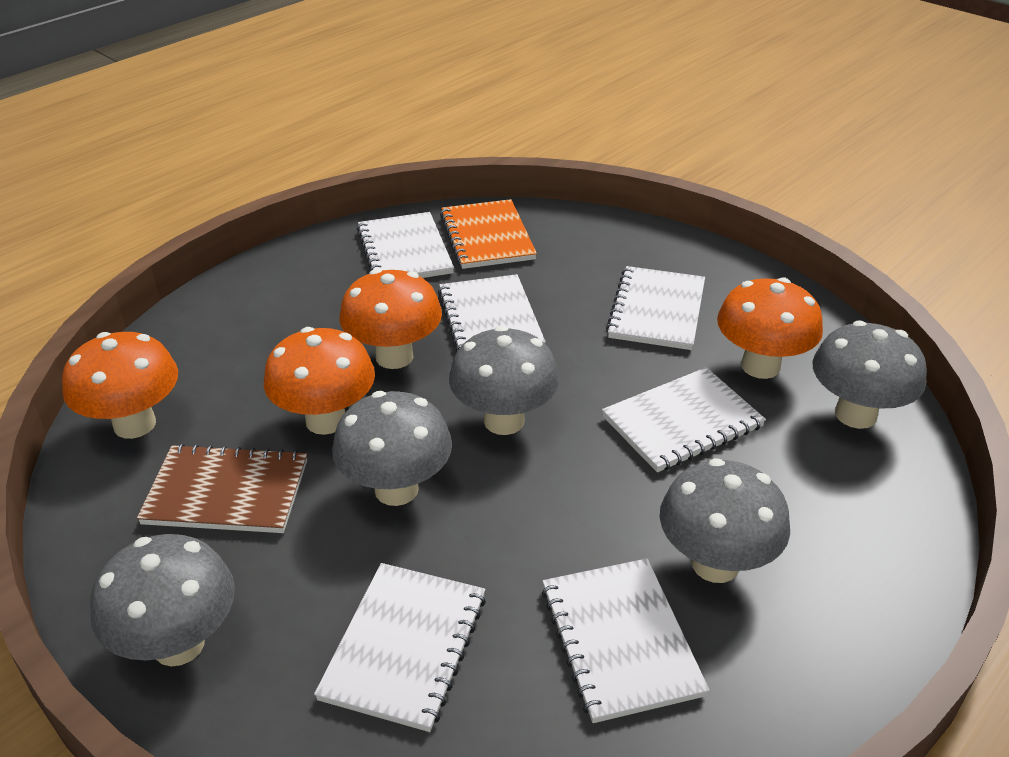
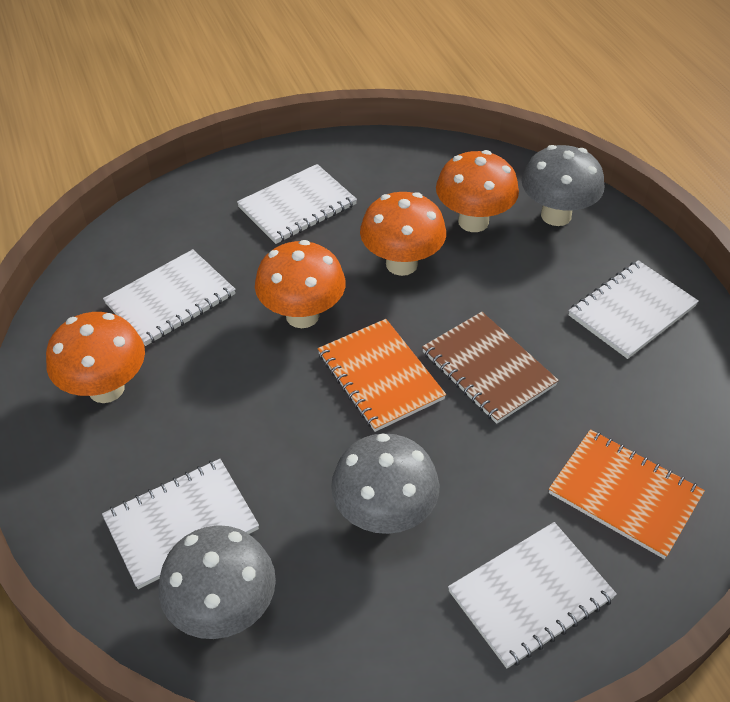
grey mushroom: [90,534,235,667] [332,391,452,506] [449,326,559,435] [660,458,790,583] [812,321,927,429] = 5 -> [159,525,276,639] [331,433,439,534] [521,145,604,226] = 3
orange notebook: [440,199,537,269] = 1 -> [318,319,446,432] [549,429,705,559] = 2
white notebook: [314,563,486,732] [357,212,454,278] [438,274,546,353] [542,558,710,723] [602,367,766,472] [606,266,705,350] = 6 -> [102,459,259,589] [103,249,236,346] [237,164,357,244] [448,522,617,668] [569,260,699,359] = 5

